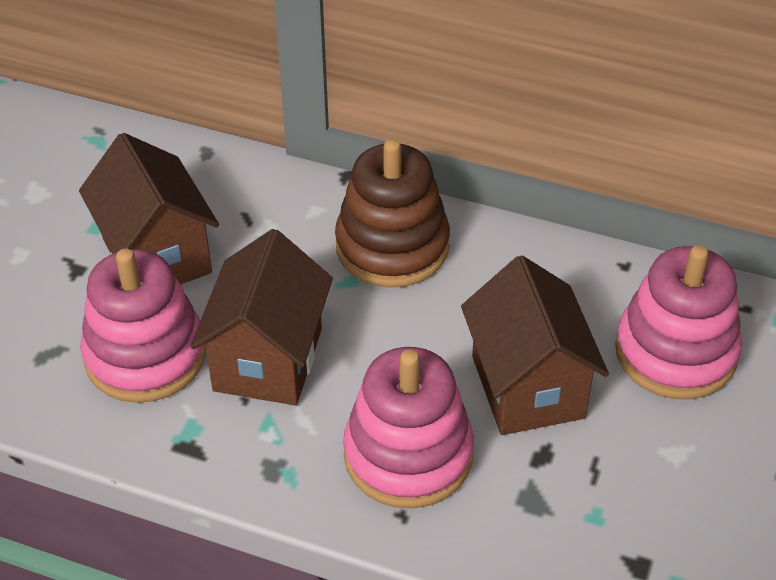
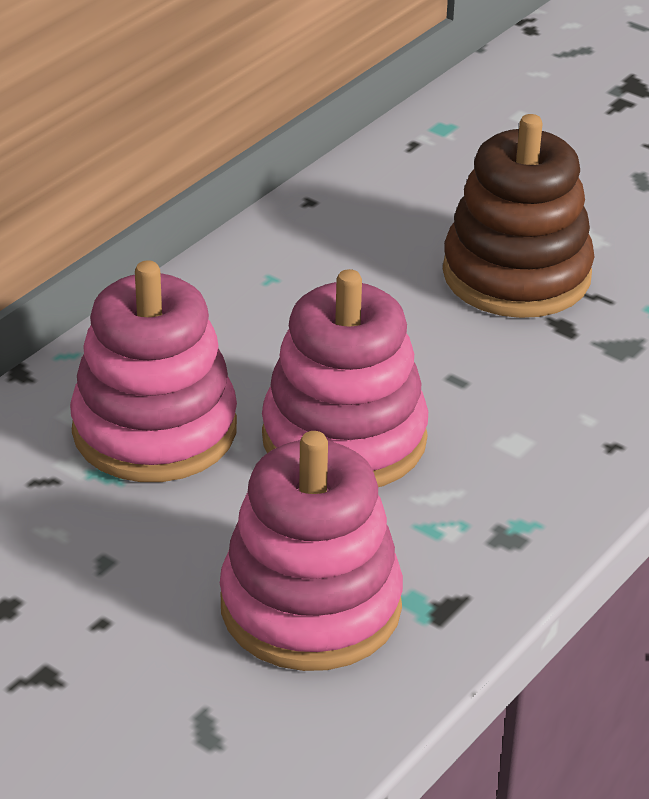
brown house: [79,133,219,285] [190,229,333,405] [461,255,609,435] = 3 -> none = 0

